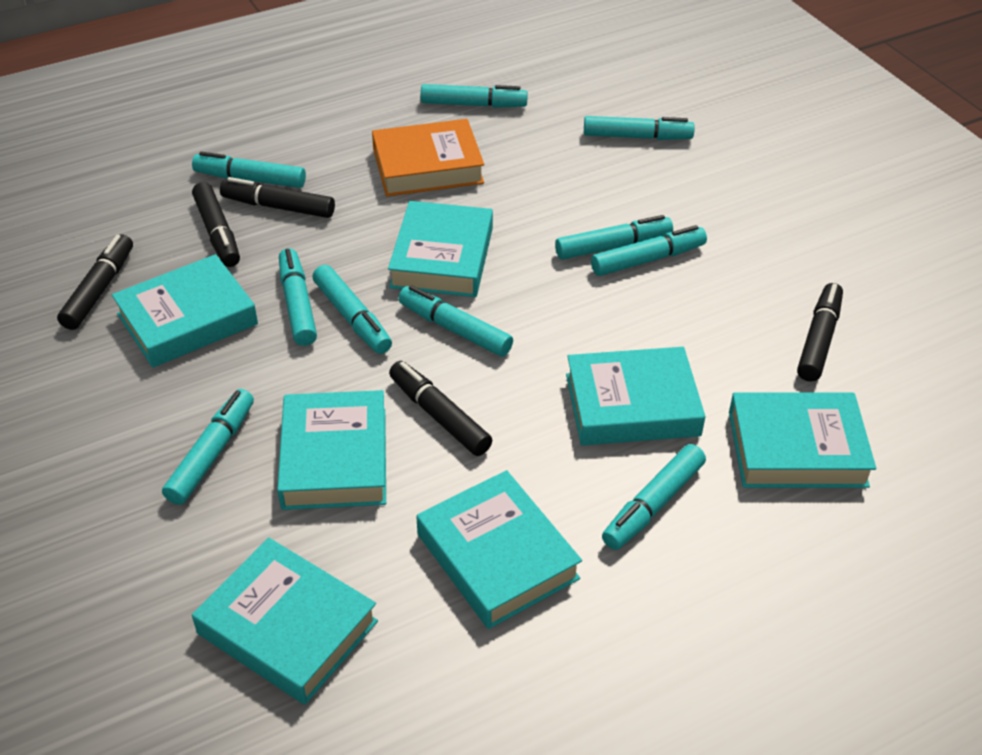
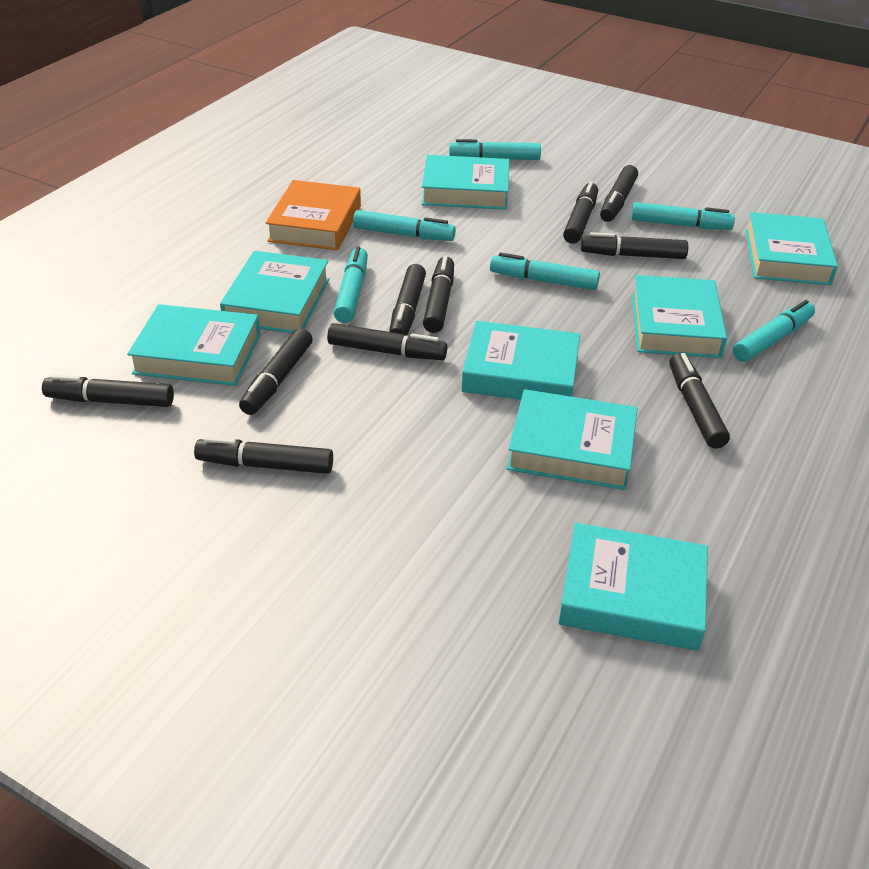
black marker: [57,234,133,330] [192,182,240,267] [220,177,335,218] [389,361,492,456] [797,283,843,382] = 5 -> [42,374,174,407] [194,437,333,474] [239,328,313,415] [327,323,447,360] [389,264,426,336] [423,255,454,333] [563,181,598,244] [581,232,688,259] [600,165,638,222] [669,353,730,449] = 10
turquoise book: [112,254,258,368] [192,538,378,705] [277,390,386,510] [388,201,493,297] [417,470,582,629] [566,347,706,446] [729,392,876,488] = 7 -> [127,304,261,386] [220,251,329,333] [422,155,509,210] [462,321,580,400] [507,389,638,490] [559,523,708,651] [632,275,727,358] [745,212,838,285] = 8
turquoise marker: [162,389,254,505] [192,152,306,188] [279,248,317,346] [312,265,392,354] [399,285,513,357] [421,84,528,108] [555,215,673,260] [584,116,695,140] [591,225,707,276] [602,444,706,550] = 10 -> [334,247,368,323] [353,210,456,241] [449,139,541,160] [490,253,600,290] [631,202,735,230] [733,300,815,362] = 6

